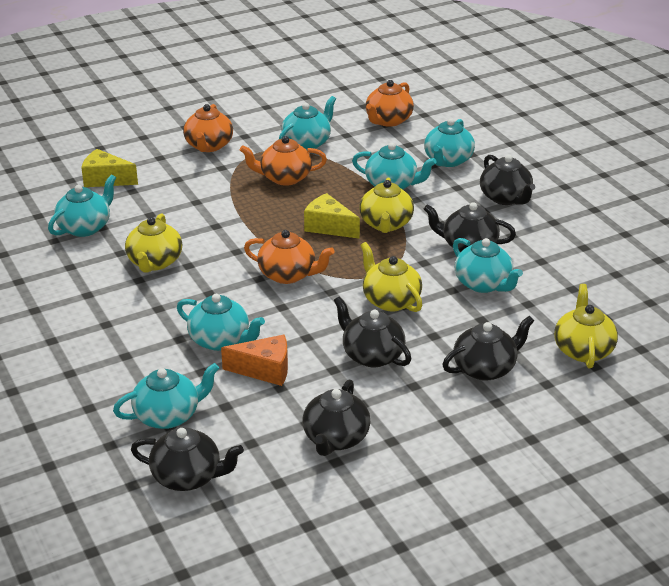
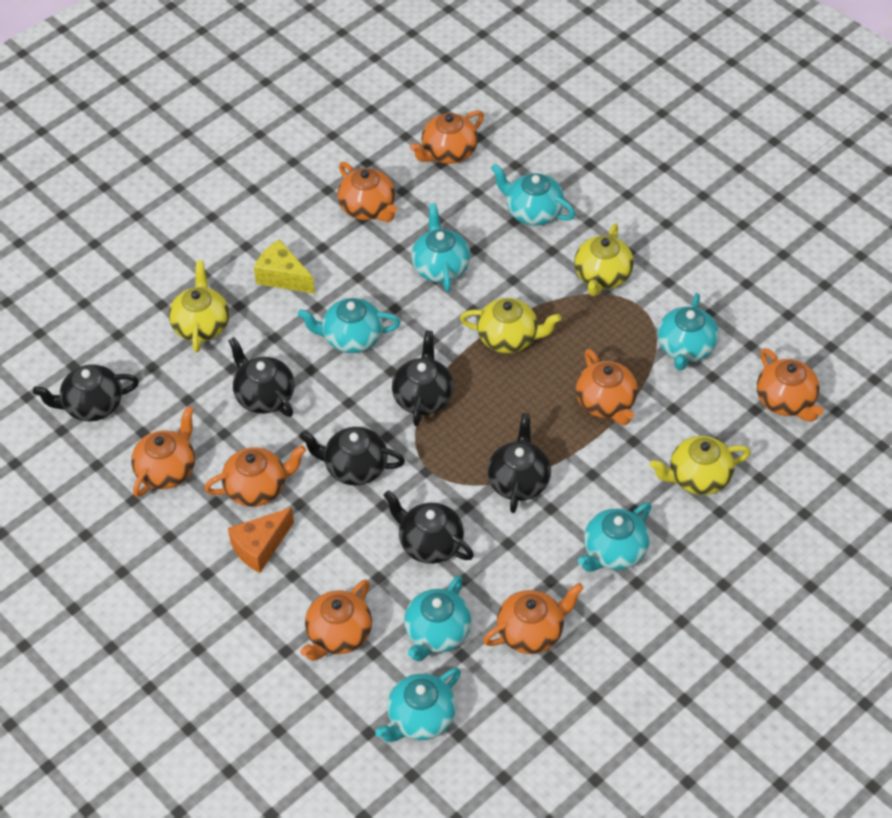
orange teapot: [183,104,233,152] [240,136,327,186] [244,230,335,284] [366,80,414,127] = 4 -> [131,406,195,497] [204,445,306,507] [300,580,372,661] [338,162,397,222] [410,110,484,164] [483,583,584,654] [575,349,638,425] [757,348,824,422] = 8
yellow cheese: [81,149,138,187] [304,193,360,239] = 2 -> [254,239,315,294] = 1

